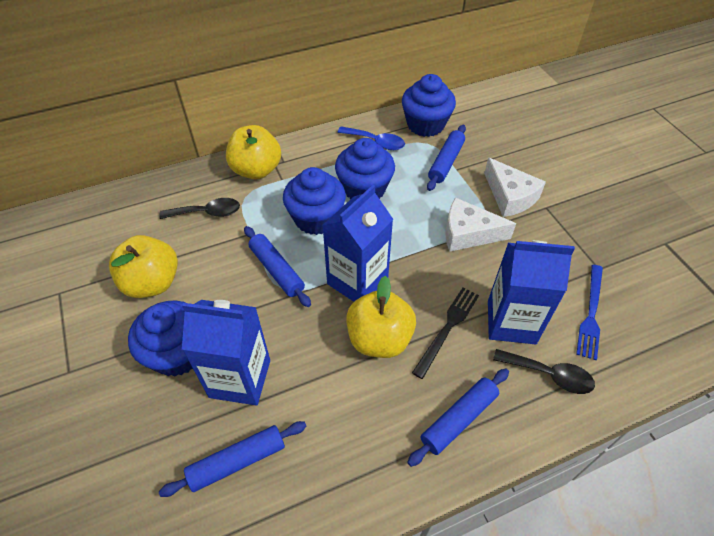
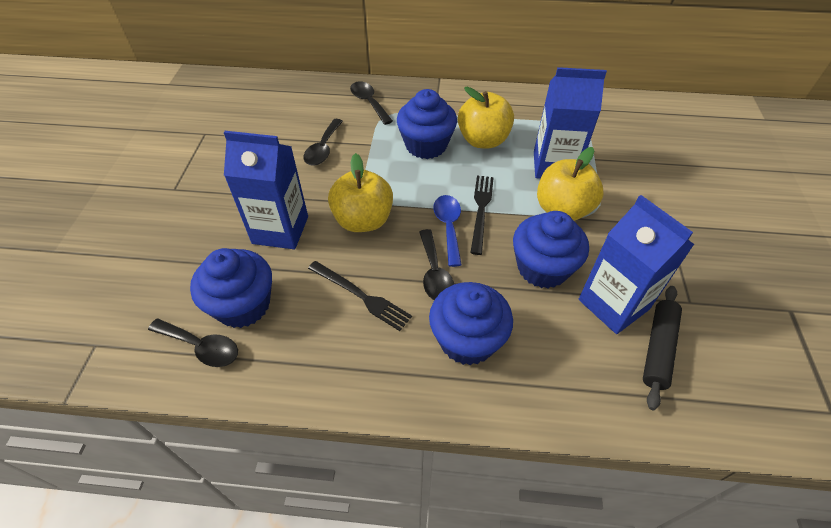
black fork: [412,288,479,379] = 1 -> [308,261,412,331] [470,175,494,255] = 2
black rolling pin: none = 0 -> [643,286,682,410] = 1
black spoon: [159,198,240,219] [493,349,595,394] = 2 -> [148,319,238,367] [303,119,343,166] [350,81,393,125] [419,229,454,300] = 4
blue fork: [576,265,603,360] = 1 -> none = 0
blue rolling pin: [159,421,306,497] [244,226,311,307] [407,369,509,467] [427,125,466,191] = 4 -> none = 0
white cheese: [445,197,516,252] [484,158,546,217] = 2 -> none = 0

